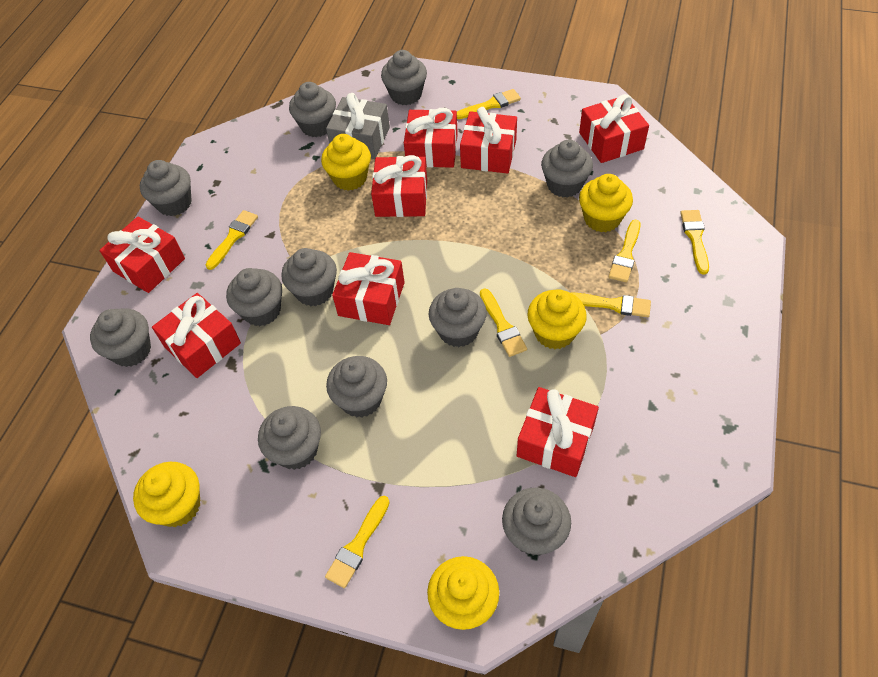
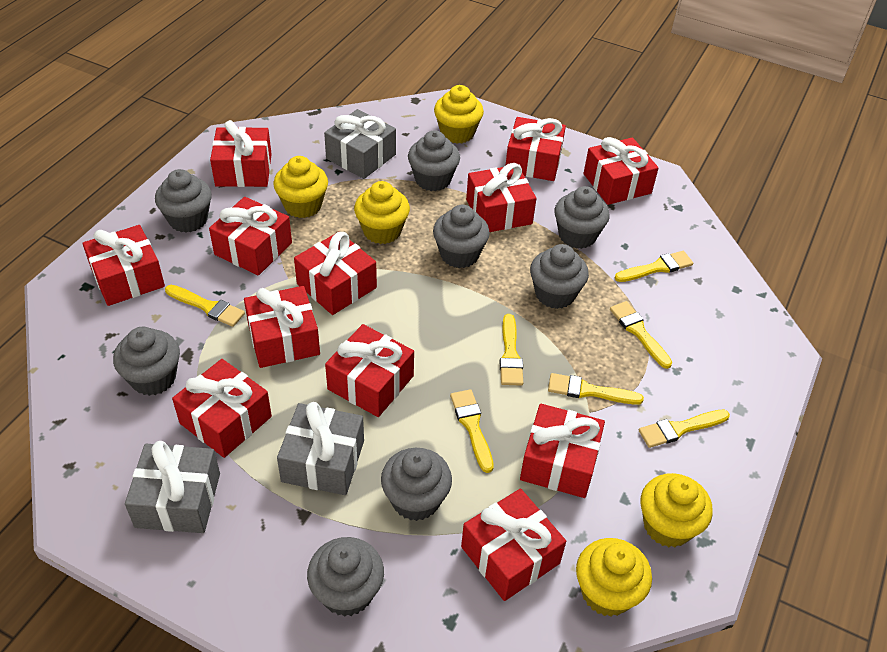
grey cupcake: [90,308,151,367] [140,160,192,216] [226,268,282,326] [258,406,321,470] [281,248,337,306] [289,82,336,137] [326,356,387,418] [381,50,427,105] [429,288,487,347] [502,487,571,556] [541,139,593,198] = 11 -> [113,327,180,396] [155,169,212,233] [307,537,384,617] [381,448,452,521] [408,130,460,191] [433,205,490,268] [530,244,589,309] [555,186,610,249] = 8
grey gift: [326,93,390,159] = 1 -> [125,441,220,533] [277,402,364,495] [324,109,396,179] = 3
red gift: [99,216,185,293] [152,293,241,378] [332,252,405,325] [371,155,427,217] [404,108,458,168] [460,107,517,174] [517,387,599,477] [579,94,649,163] = 8 -> [83,225,165,306] [172,359,272,458] [209,197,292,276] [210,120,272,187] [244,286,320,368] [294,232,377,315] [325,324,414,417] [461,489,566,601] [466,163,536,232] [505,117,566,181] [520,404,605,498] [584,137,659,205] = 12

